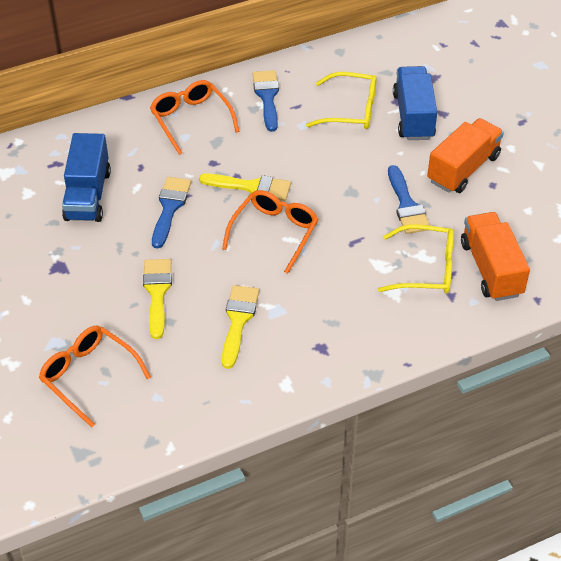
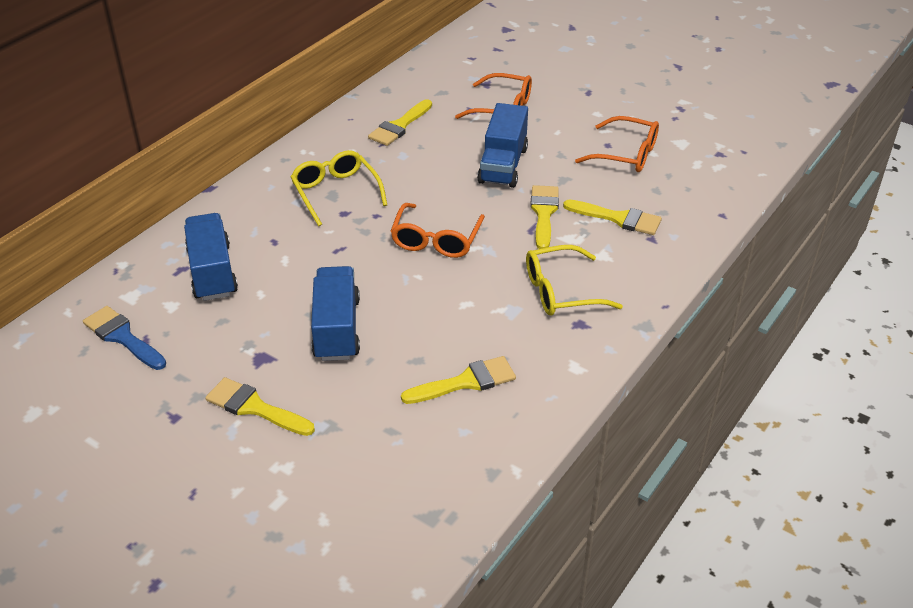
blue brush: [152,177,191,248] [253,70,279,132] [388,165,430,234] = 3 -> [83,306,166,370] = 1
blue truck: [62,133,111,222] [393,66,437,140] = 2 -> [184,213,238,301] [311,266,360,361] [477,103,528,188] = 3
orange truck: [427,118,504,193] [461,212,530,301] = 2 -> none = 0
yellow brush: [143,259,172,339] [199,173,291,201] [222,285,259,369] = 3 -> [205,377,315,436] [368,99,432,146] [401,356,516,404] [530,185,559,249] [563,200,662,235] = 5

